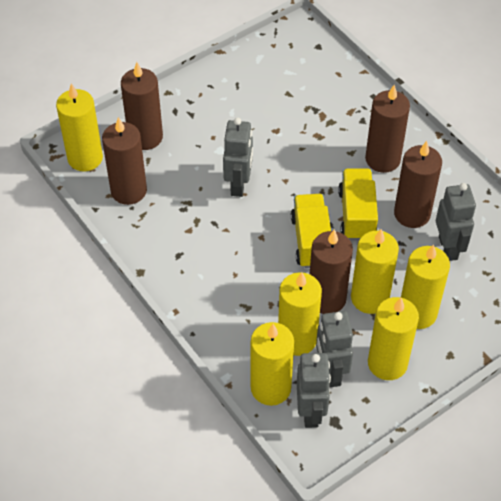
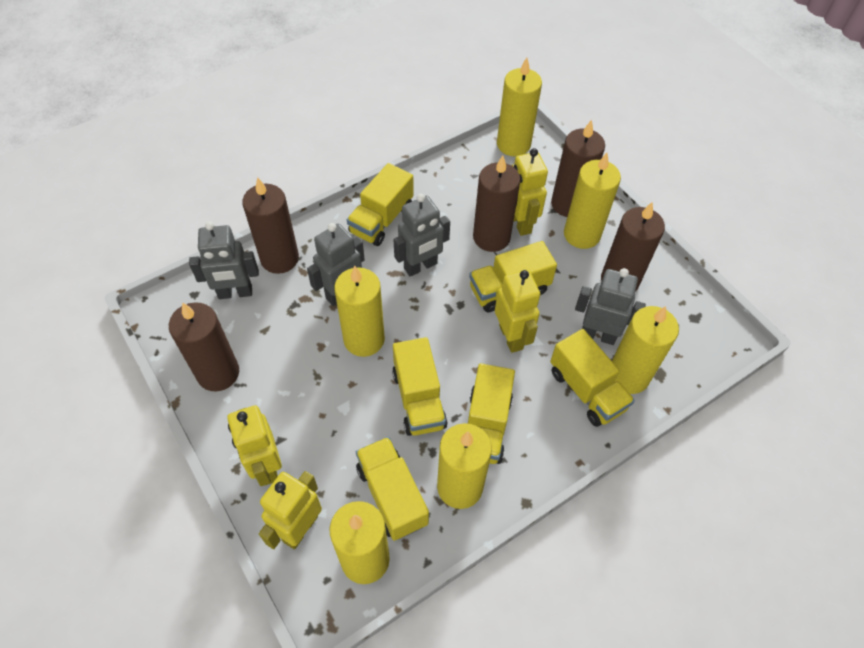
yellow robot: none = 0 -> [227,405,282,486] [259,471,322,549] [495,270,540,353] [511,148,548,236] = 4
yellow truck: [291,194,331,268] [338,169,378,240] = 2 -> [347,163,414,246] [356,437,429,541] [392,337,447,436] [468,363,515,464] [469,241,557,312] [550,329,635,427] = 6

